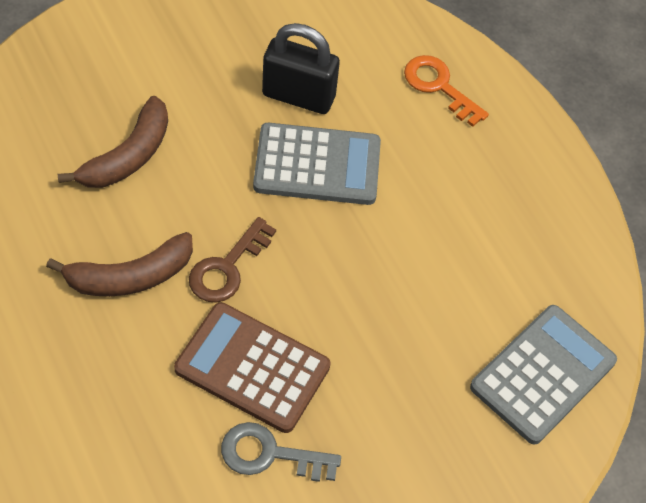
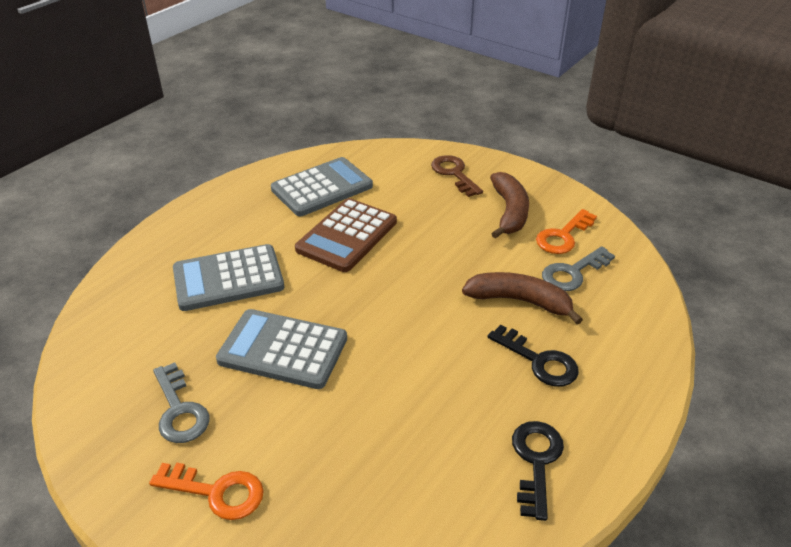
black key: none = 0 -> [488,325,579,387] [512,421,564,521] = 2
black padlock: [262,23,340,114] = 1 -> none = 0
grey calculator: [253,123,381,205] [470,305,617,445] = 2 -> [173,244,284,311] [216,309,347,389] [271,157,373,216] = 3
grey key: [221,422,341,482] = 1 -> [153,363,210,443] [542,246,615,291] = 2
orange key: [404,55,489,127] = 1 -> [149,463,264,520] [536,209,597,254] = 2

